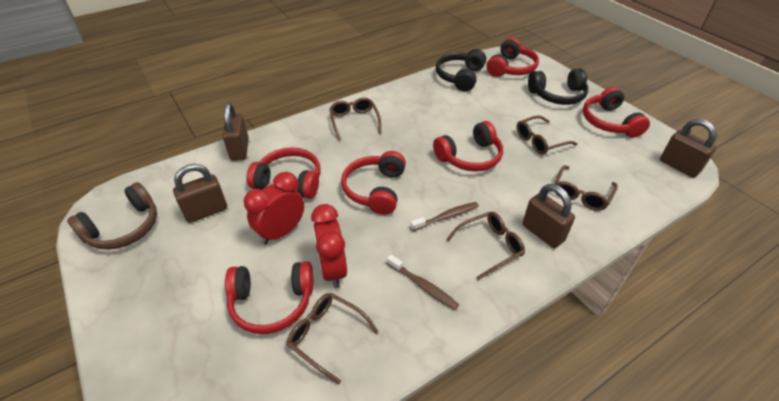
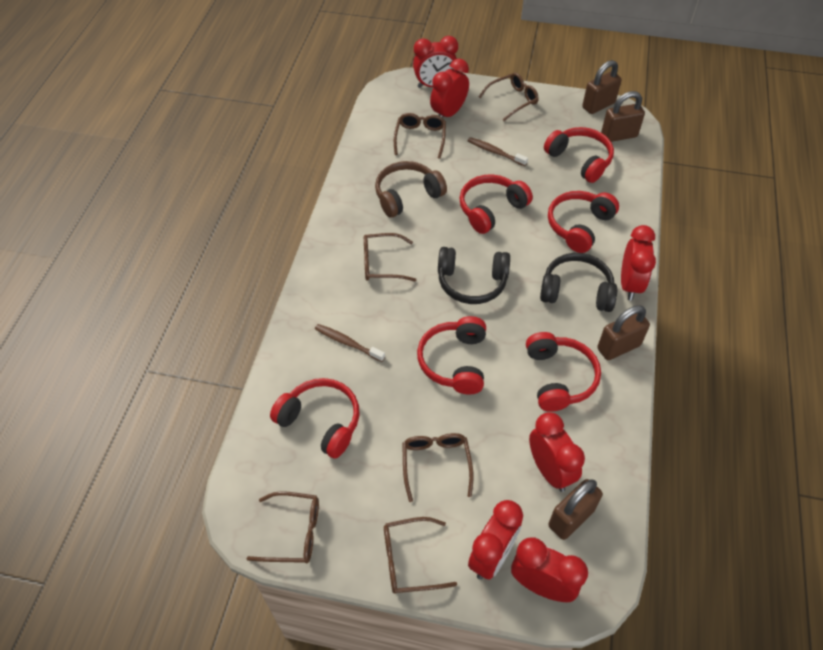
brown glasses: [286,293,379,384] [329,97,381,140] [446,212,525,280] [516,115,578,154] [554,165,618,211] = 5 -> [247,491,319,563] [364,233,416,281] [384,517,457,594] [394,113,446,159] [402,433,474,502] [479,73,539,121] = 6
red clock: [244,172,304,245] [311,204,347,288] = 2 -> [413,36,458,88] [430,58,469,118] [468,500,523,580] [511,538,588,602] [529,412,585,492] [621,225,656,301] = 6

